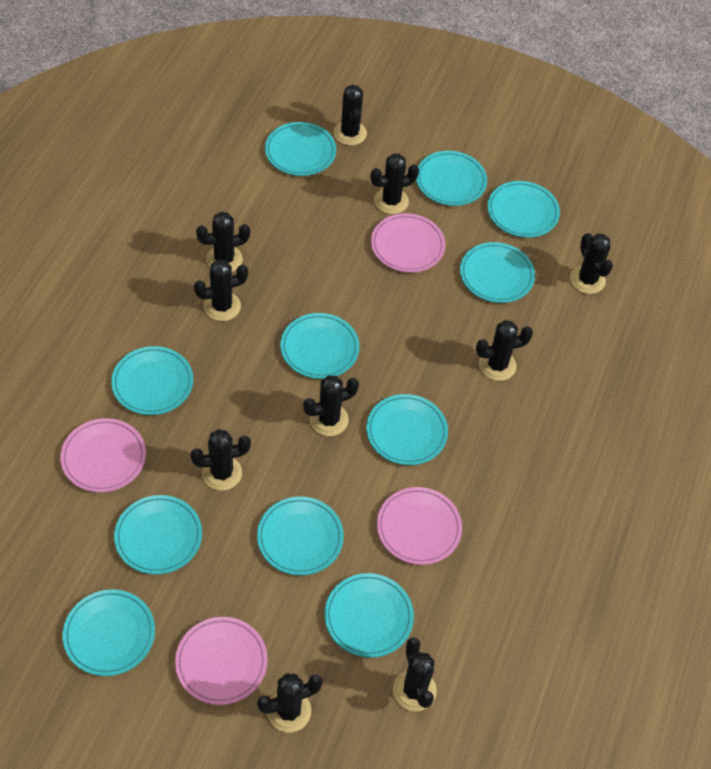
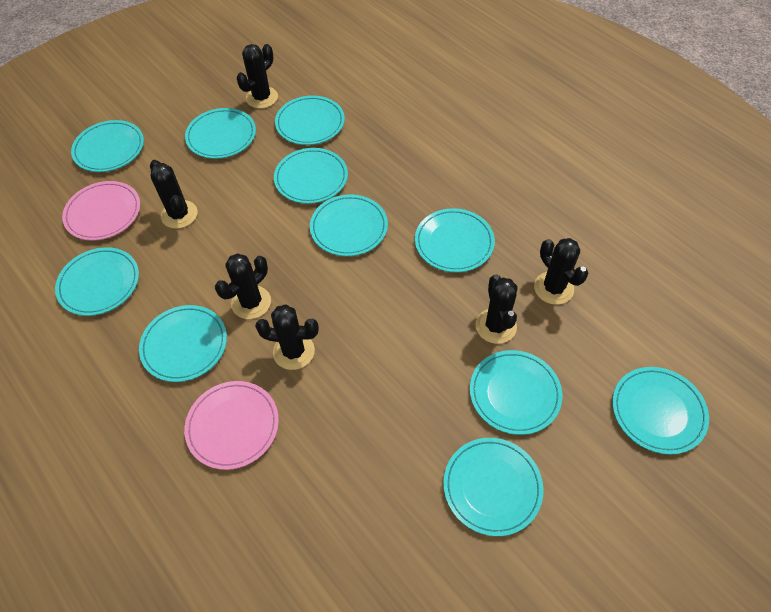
black cactus: [190,429,251,491] [194,259,248,321] [196,212,250,272] [257,673,323,733] [303,375,359,436] [333,85,367,146] [370,153,419,214] [393,637,437,711] [476,320,533,381] [570,233,613,294] = 10 -> [150,160,198,229] [215,253,271,319] [236,44,278,109] [255,304,319,370] [475,274,518,344] [534,238,588,305] = 6
pink plate: [60,418,146,492] [175,617,268,705] [371,213,445,273] [377,487,462,565] = 4 -> [62,181,140,241] [184,381,279,470] = 2

